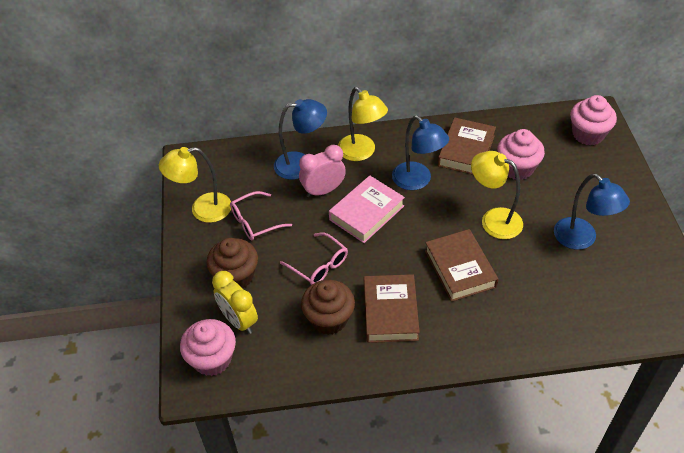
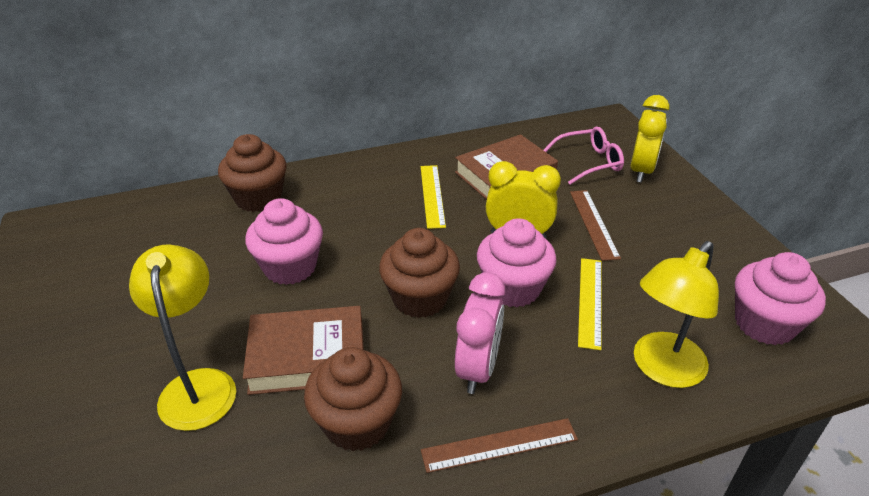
blue lamp: [274,99,327,180] [392,115,449,190] [554,174,630,250] = 3 -> none = 0
brown book: [364,274,420,343] [425,229,498,302] [438,118,496,175] = 3 -> [243,306,364,395] [455,134,558,200] = 2
brown cupcake: [206,238,258,289] [301,280,355,335] = 2 -> [218,134,287,212] [304,347,402,451] [379,228,460,318] = 3
brown ruler: none = 0 -> [421,418,578,473] [570,190,621,261] = 2
pink book: [329,176,405,243] = 1 -> none = 0
pink glasses: [230,191,292,240] [280,232,348,285] = 2 -> [544,127,624,185] = 1
yellow clock: [212,271,258,334] = 1 -> [486,161,561,239] [630,95,669,183] = 2
yellow lamp: [159,147,231,223] [338,87,388,161] [471,151,523,239] = 3 -> [129,244,236,431] [634,241,719,388] = 2
yellow ruler: none = 0 -> [421,165,446,229] [578,258,602,350] = 2

